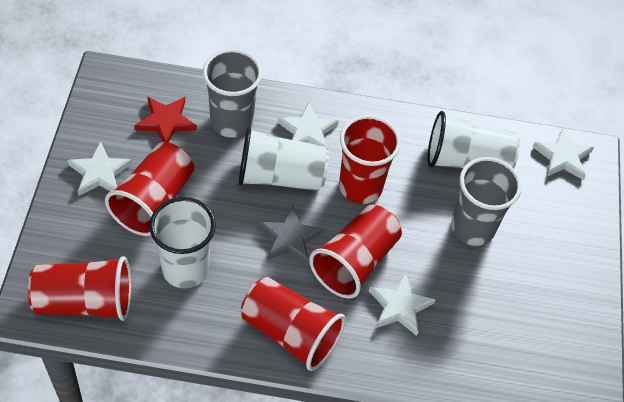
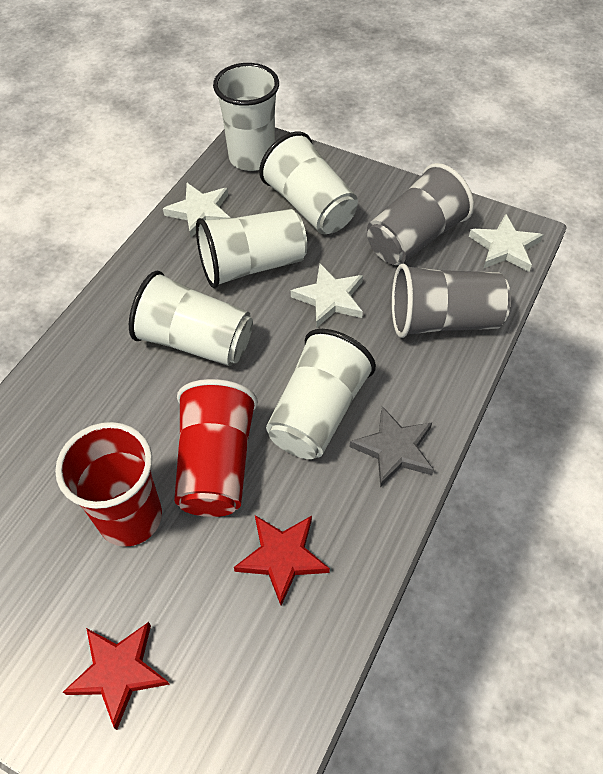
red cup: [28,256,131,321] [105,142,194,236] [241,277,346,371] [309,205,402,299] [339,115,401,204] = 5 -> [55,422,162,547] [174,379,258,517] = 2
red star: [134,96,197,142] = 1 -> [63,622,170,730] [234,515,330,606] = 2
white cup: [149,197,216,288] [239,127,329,191] [428,111,520,168] = 3 -> [129,271,253,366] [196,209,307,288] [213,63,279,171] [259,132,358,234] [266,329,376,459] = 5
white star: [67,141,132,196] [278,102,339,150] [369,272,436,336] [533,127,594,180] = 4 -> [163,183,230,238] [291,264,363,328] [469,214,543,272] = 3

